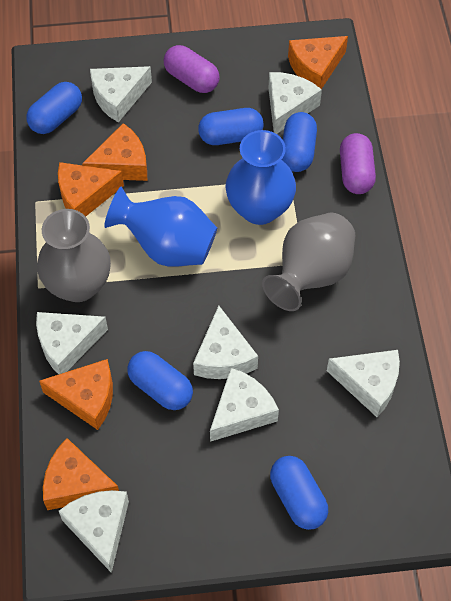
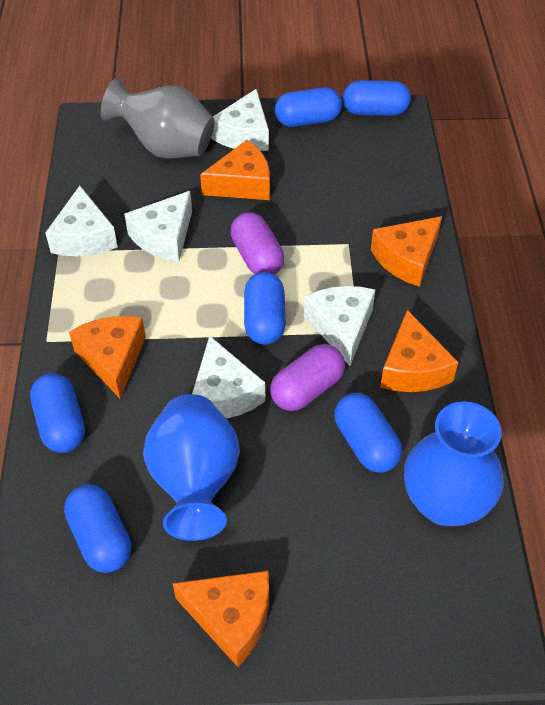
blue capsule: [26,82,82,134] [127,351,193,410] [198,108,264,145] [270,456,328,530] [282,112,317,172] = 5 -> [30,373,85,453] [64,484,131,573] [244,272,286,345] [275,87,342,127] [334,393,402,473] [343,80,411,116] = 6
grey vase: [37,209,111,302] [262,213,355,311] = 2 -> [101,77,215,159] = 1
white cheese: [36,312,108,374] [59,490,129,573] [90,66,152,122] [193,306,258,379] [210,368,279,442] [268,72,322,134] [327,350,400,417] = 7 -> [45,186,118,256] [124,191,192,262] [192,335,266,419] [211,89,269,151] [304,286,375,366] = 5

